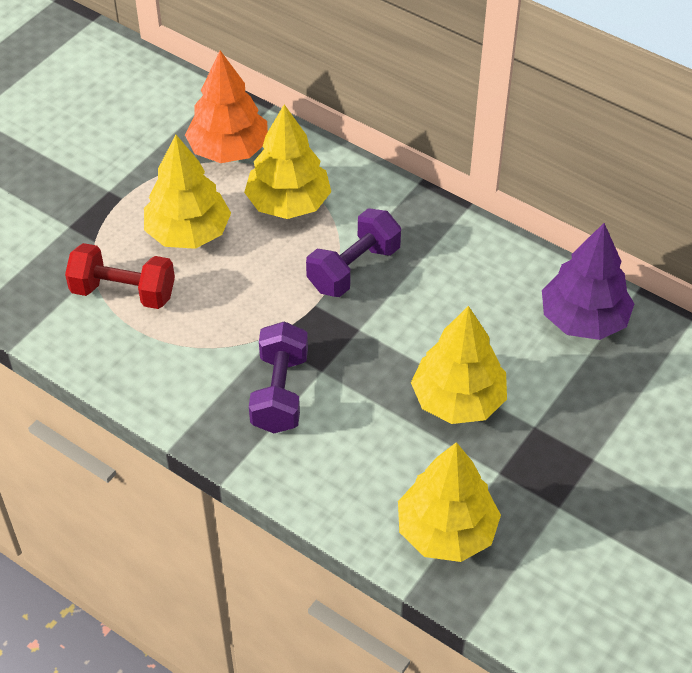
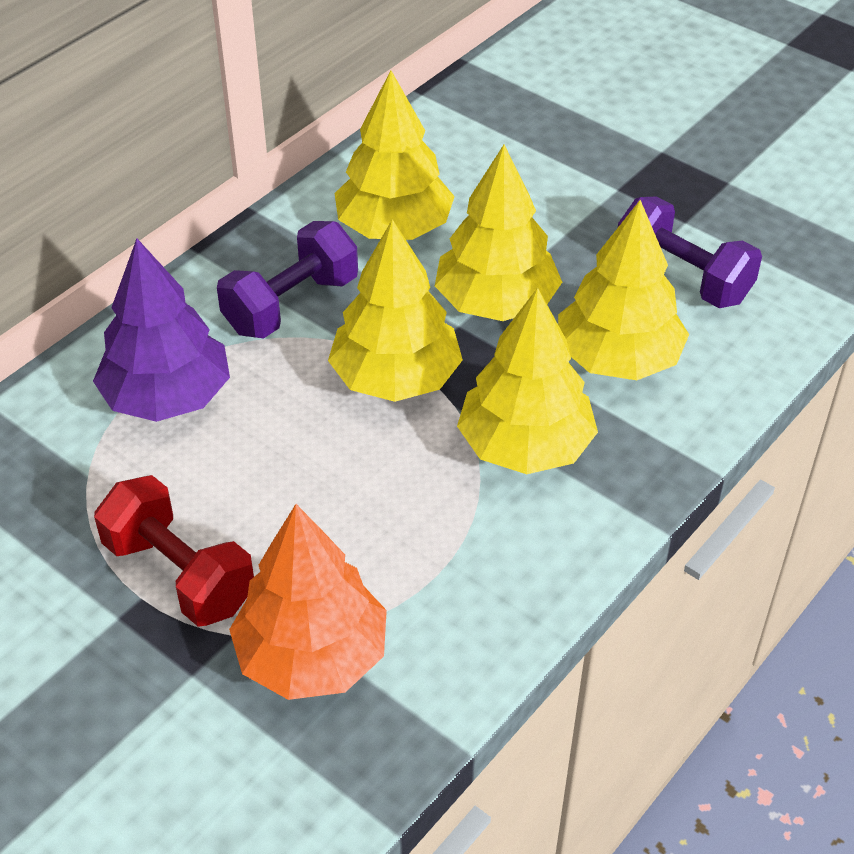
yellow tree: [144,134,231,249] [244,104,331,219] [398,442,501,562] [411,306,507,424] = 4 -> [328,219,463,402] [334,71,455,240] [435,145,562,321] [457,288,598,474] [558,200,689,380] = 5

